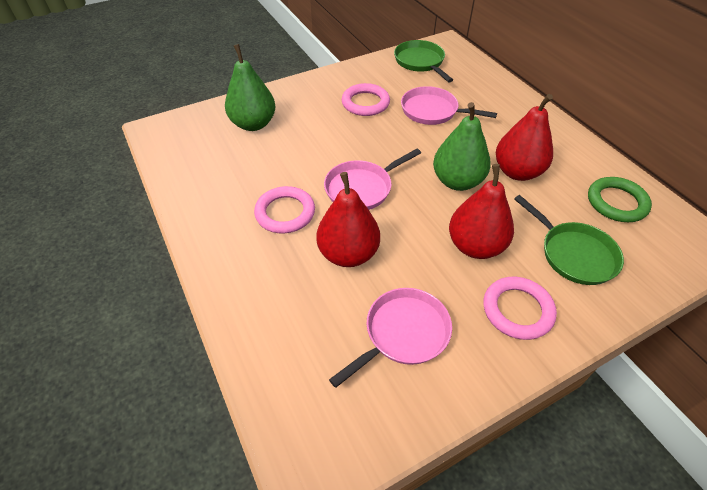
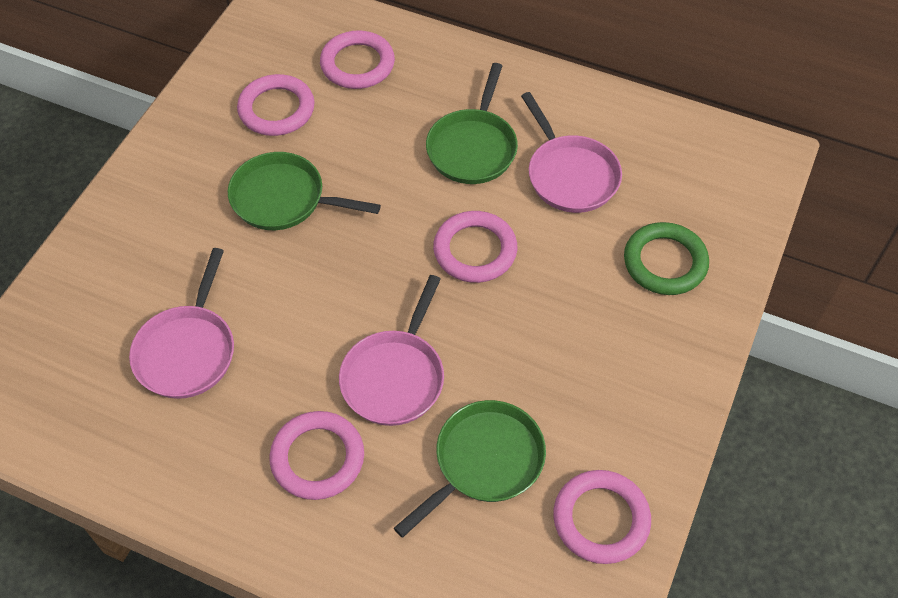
green pan: [394,40,453,83] [514,195,624,285] = 2 -> [228,152,381,230] [394,400,546,538] [426,63,518,184] = 3
green pear: [225,44,276,131] [433,102,491,191] = 2 -> none = 0
pink ring: [254,186,315,233] [342,83,390,116] [484,277,557,340] = 3 -> [237,74,315,136] [269,411,364,500] [320,30,395,89] [433,211,517,283] [553,470,651,564] = 5
red pear: [316,172,380,267] [449,164,514,259] [496,94,553,181] = 3 -> none = 0

